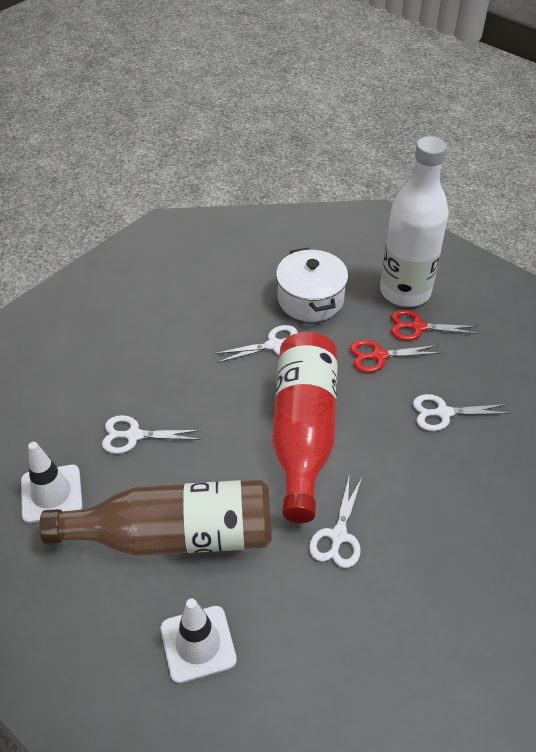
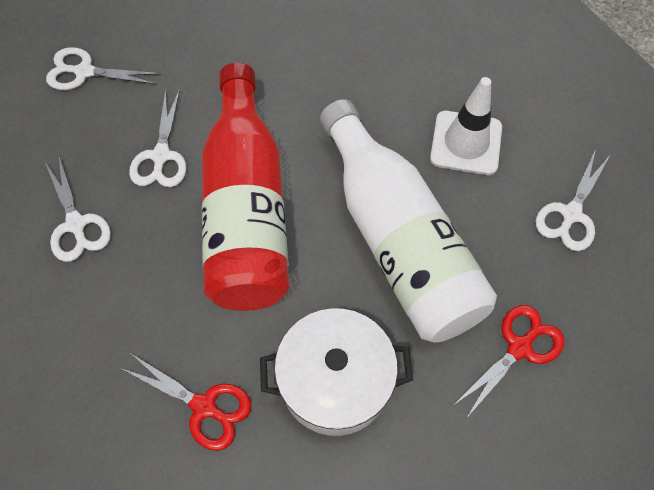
brown bottle: [39,480,272,556] = 1 -> none = 0
white traffic cone: [21,442,83,523] [161,598,237,683] = 2 -> [430,77,502,175] = 1

